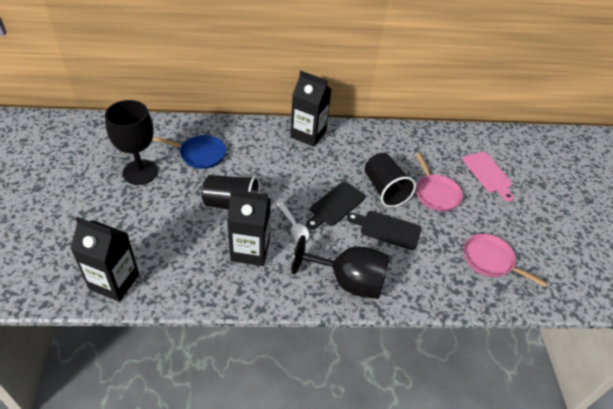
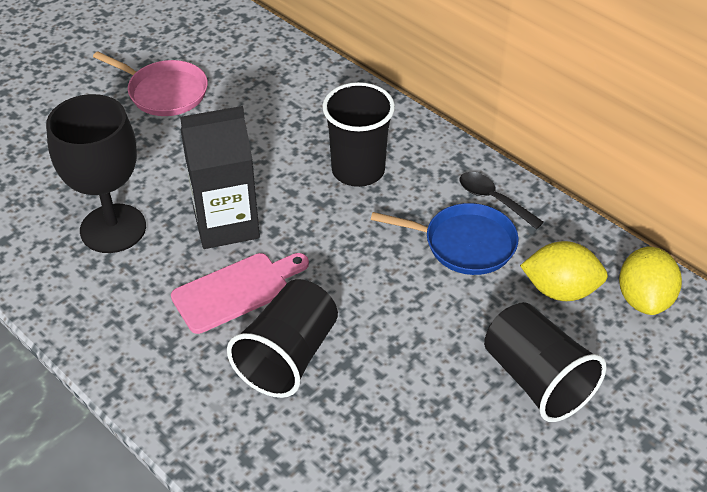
black carton: [70,217,139,302] [227,189,271,266] [290,71,331,147] = 3 -> [180,106,260,249] = 1
black cup: [202,175,260,210] [365,153,416,207] = 2 -> [227,279,338,398] [322,82,395,187] [484,302,607,422] = 3
black cutting board: [306,182,365,230] [347,211,421,250] = 2 -> none = 0
black goblet: [105,100,158,185] [291,235,389,299] = 2 -> [46,94,146,253] = 1
black spoon: none = 0 -> [459,172,544,229] = 1
pink pan: [416,153,463,211] [464,234,547,287] = 2 -> [93,51,208,116] = 1
white spoon: [277,202,309,240] = 1 -> none = 0
yellow lemon: none = 0 -> [520,241,608,301] [619,246,682,315] = 2

